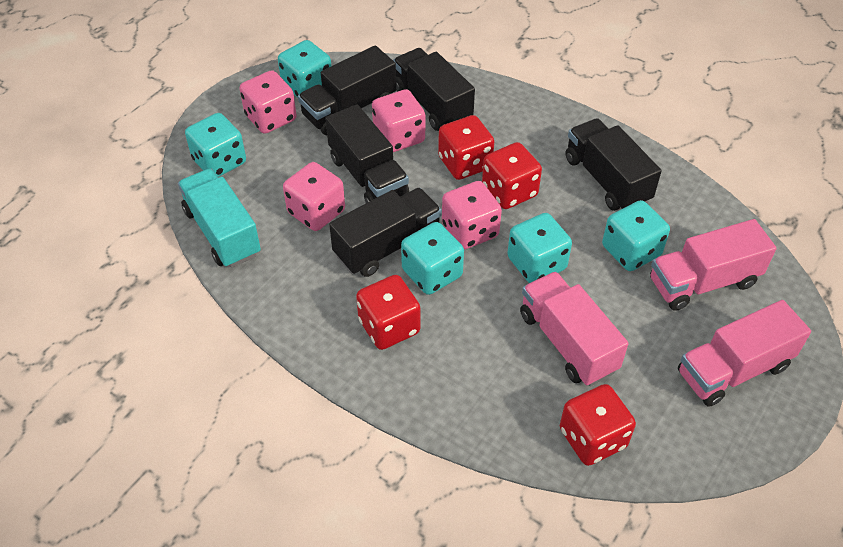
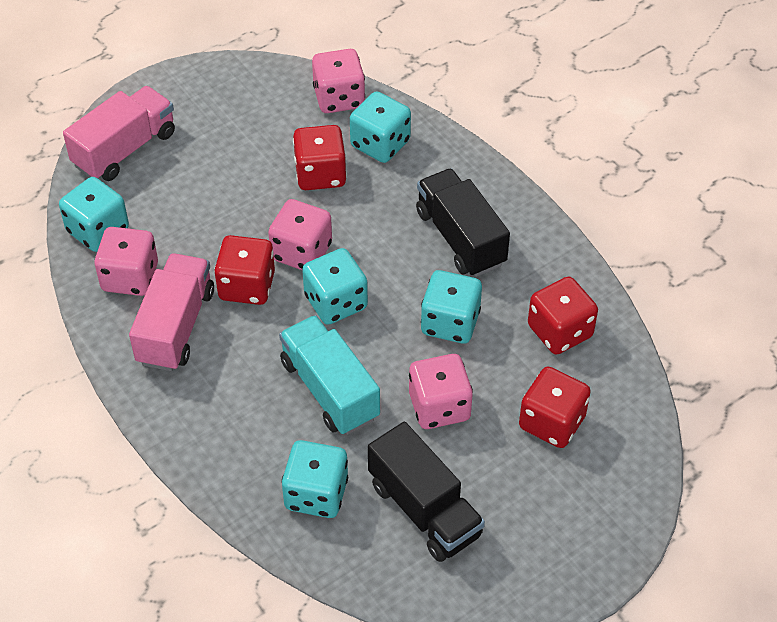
black truck: [298,46,396,135] [325,104,409,203] [329,188,442,277] [393,48,475,131] [566,118,662,211] = 5 -> [368,422,485,562] [416,168,510,277] = 2
pink truck: [520,271,629,386] [650,219,777,311] [678,300,811,407] = 3 -> [63,86,175,181] [129,253,214,371] = 2

